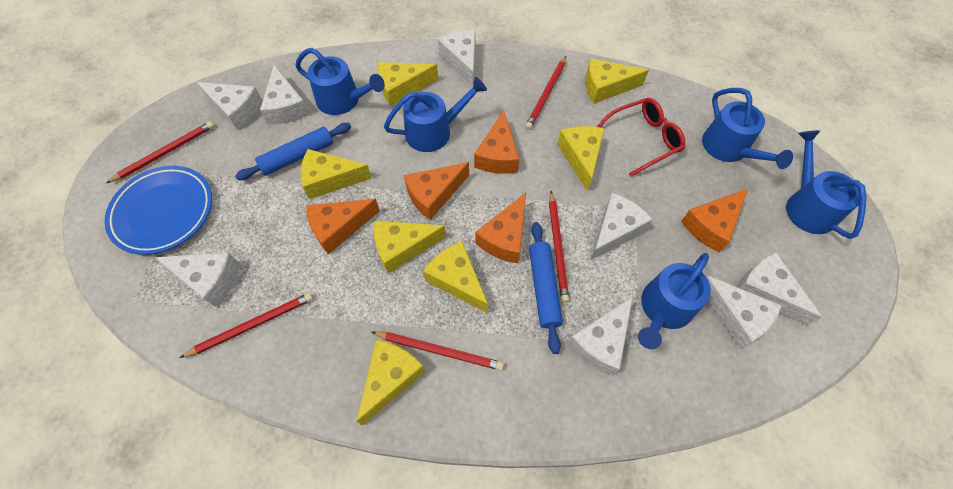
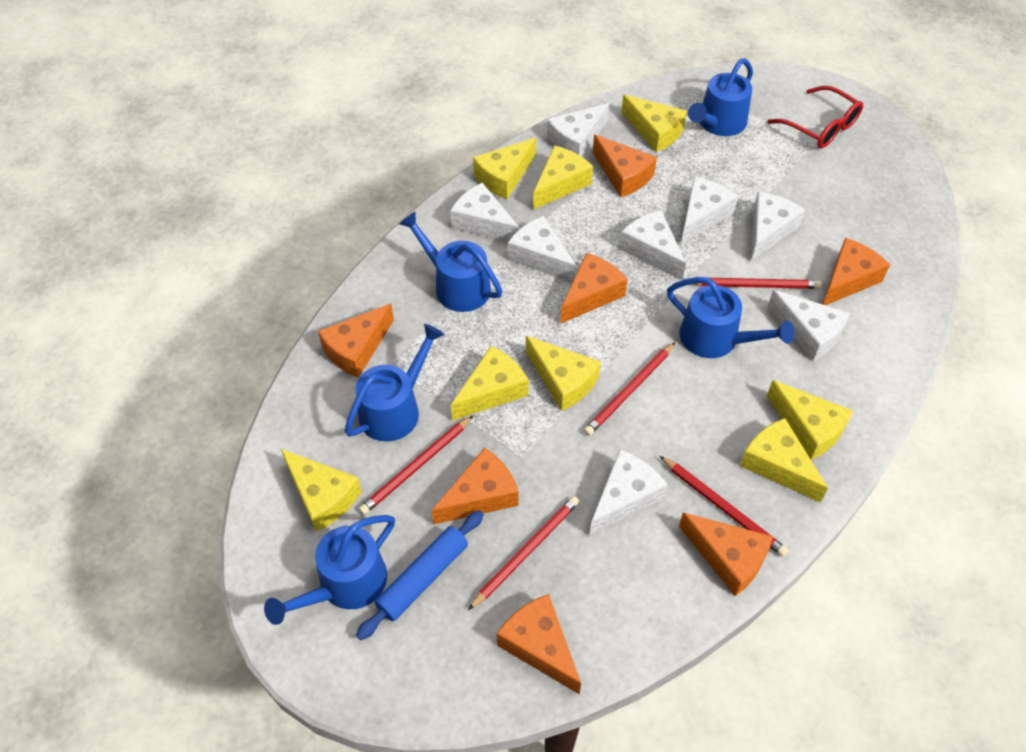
blue plate: [104,166,212,255] = 1 -> none = 0
blue rolling pin: [235,123,351,180] [529,222,563,354] = 2 -> [356,510,484,640] = 1
orange cheese: [306,199,380,255] [404,162,469,220] [474,110,520,174] [475,193,526,263] [681,189,748,252] = 5 -> [318,303,394,378] [432,448,519,524] [497,594,581,694] [560,253,628,324] [593,135,657,197] [679,512,773,596] [823,238,890,305] = 7
yellow cheese: [301,149,372,199] [356,340,425,426] [374,221,446,274] [378,62,438,106] [423,241,488,313] [558,126,605,192] [586,58,649,104] = 7 -> [281,449,361,532] [451,346,529,421] [473,138,536,199] [526,336,601,411] [533,145,593,210] [621,94,687,152] [740,418,828,503] [767,380,853,460] = 8

